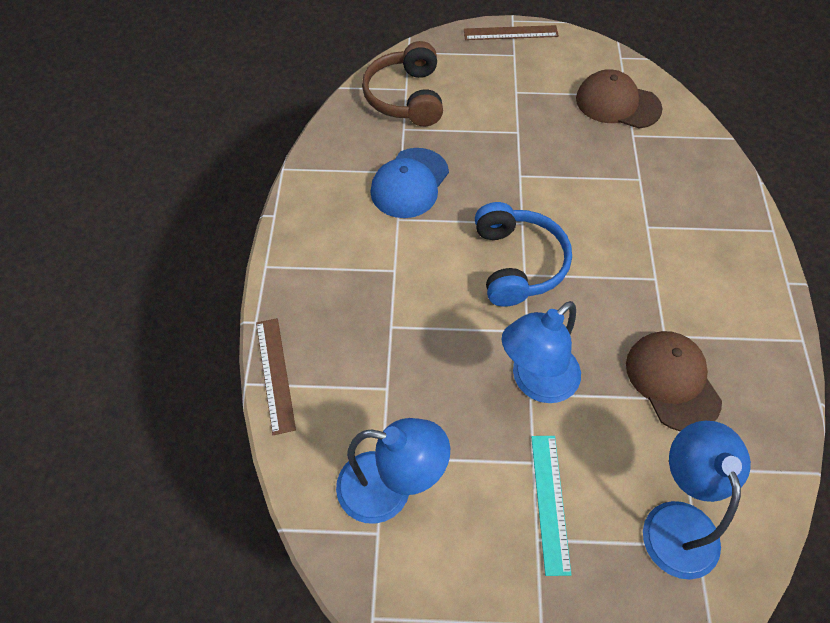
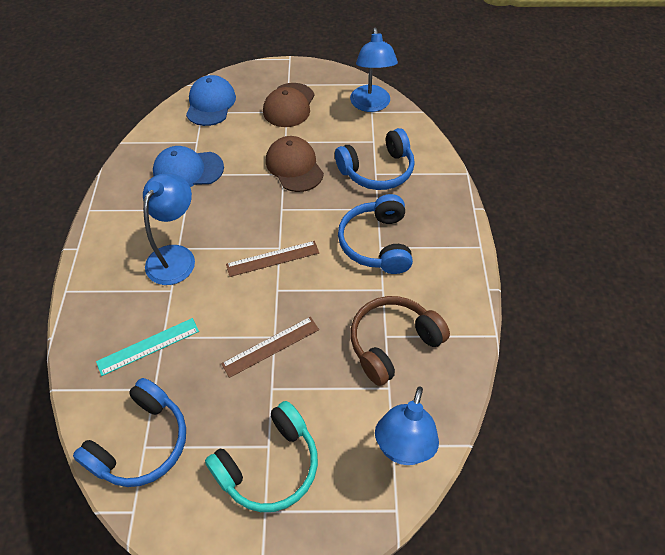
blue cap: [370,148,449,218] = 1 -> [153,146,224,187] [186,75,236,126] = 2
blue headphones: [475,202,572,307] = 1 -> [73,378,186,487] [335,128,415,190] [338,194,413,274] = 3
turquoise headphones: none = 0 -> [205,401,318,512] = 1

